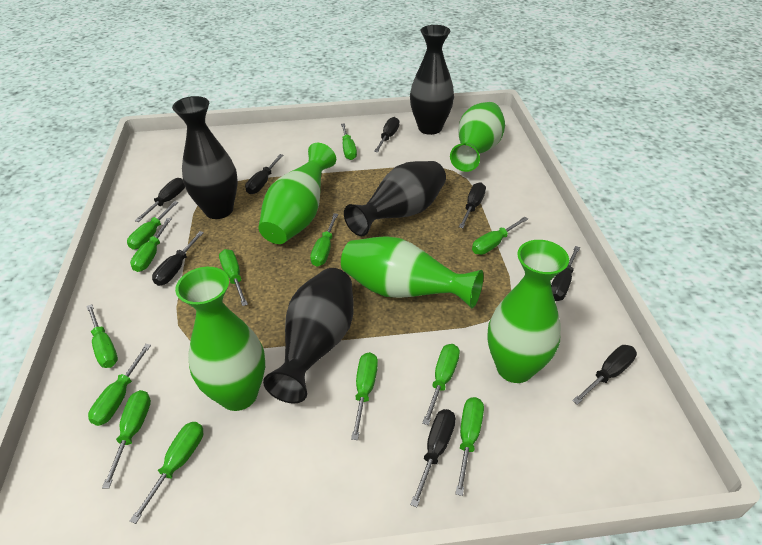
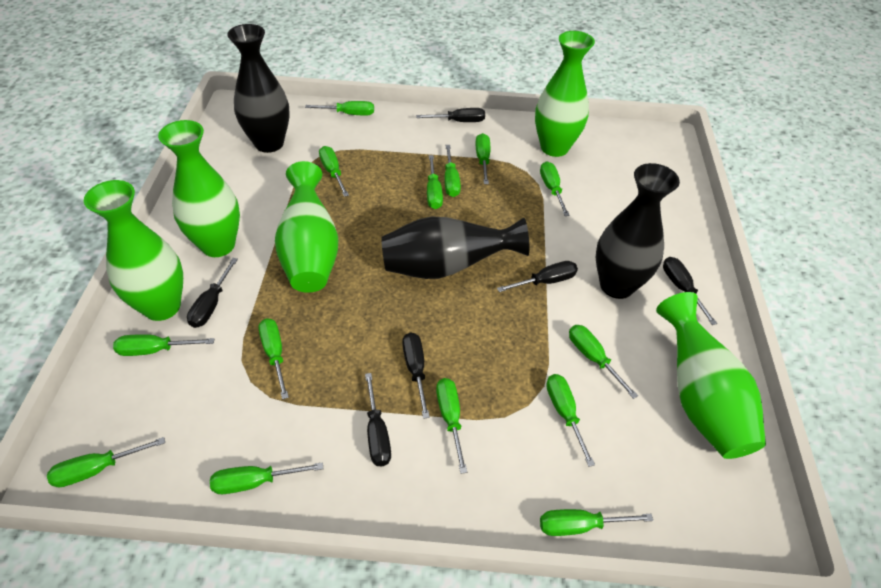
black screwdriver: [135,178,185,222] [152,231,204,286] [245,154,284,194] [374,117,399,152] [410,409,456,507] [459,182,486,228] [551,246,580,301] [572,345,637,405] = 8 -> [187,258,238,328] [365,373,391,466] [402,332,430,419] [416,108,485,122] [497,261,578,292] [663,257,717,325] = 6
black vase: [172,96,238,219] [263,268,354,403] [344,161,446,236] [410,25,454,135] = 4 -> [227,24,290,153] [381,216,529,279] [596,163,680,299] = 3
green screwdriver: [86,304,118,368] [88,344,151,426] [102,390,151,489] [127,201,178,250] [130,218,172,272] [130,422,203,524] [219,249,248,306] [310,213,338,267] [341,123,357,160] [351,352,378,440] [422,344,460,425] [455,397,484,496] [472,217,528,255] = 13 -> [47,437,165,487] [113,334,214,356] [210,462,323,494] [258,318,289,400] [305,101,374,116] [319,146,349,197] [427,155,443,209] [436,378,467,474] [445,145,461,197] [475,133,490,184] [540,161,570,216] [540,509,653,536] [546,374,595,467] [569,325,638,399] = 14

